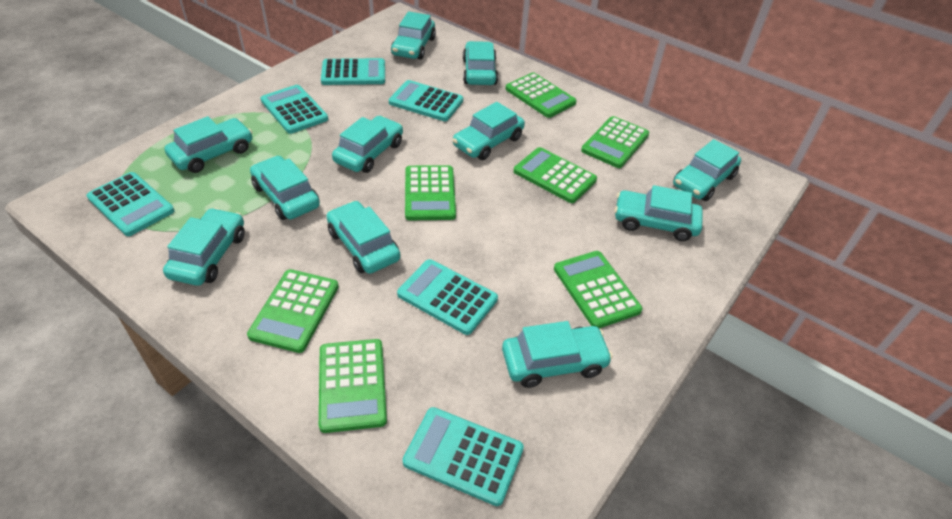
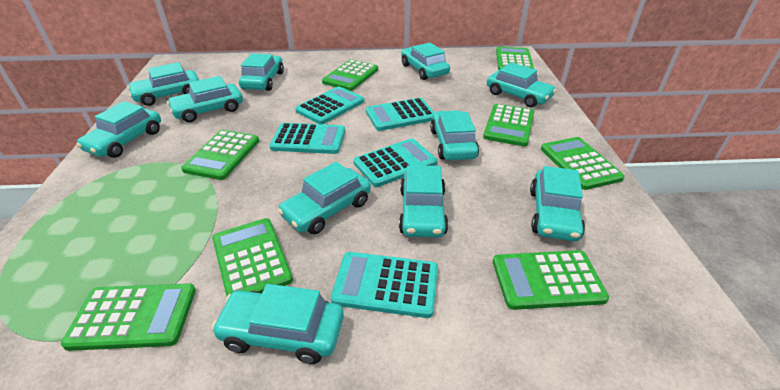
green calculator: [247,269,339,353] [319,339,387,433] [405,165,456,220] [505,73,577,118] [514,147,597,203] [554,251,642,328] [581,116,649,168] = 7 -> [61,283,196,351] [181,130,259,180] [212,218,293,296] [322,59,378,91] [483,104,534,147] [493,250,609,310] [496,47,534,70] [541,137,625,190] = 8
turquoise calculator: [86,172,174,236] [261,85,328,134] [321,58,385,85] [389,80,463,121] [397,259,498,335] [403,407,524,506] = 6 -> [269,123,345,154] [295,86,364,124] [331,252,438,318] [353,138,437,187] [366,98,434,131] = 5

